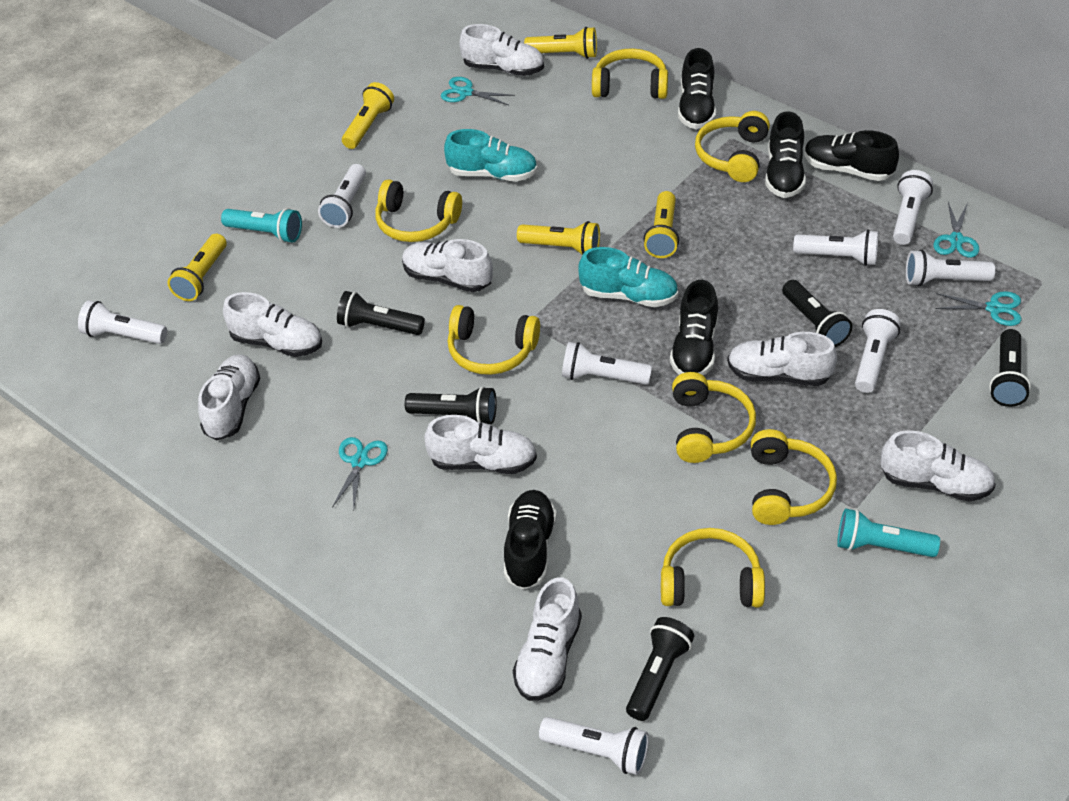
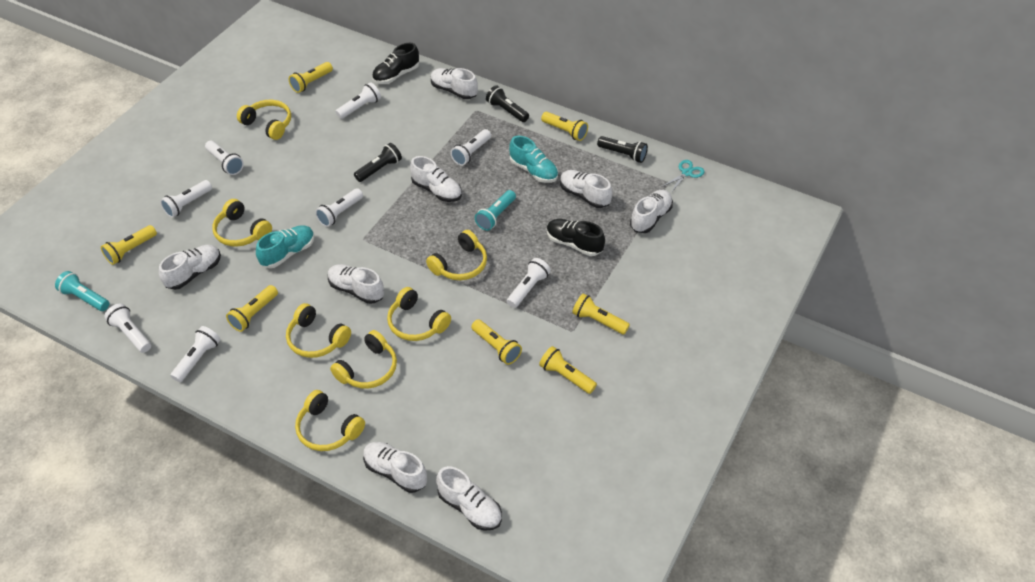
black flashlight: [337,291,425,335] [405,386,497,424] [626,617,694,721] [782,280,853,347] [989,329,1031,407] = 5 -> [354,143,402,182] [486,85,529,122] [597,136,648,163] = 3
black shoe: [504,490,557,590] [670,280,718,375] [678,48,716,129] [765,111,806,198] [804,130,899,181] = 5 -> [372,43,419,84] [547,219,605,256] = 2
turquoise scissors: [332,437,388,510] [441,77,515,105] [933,202,979,258] [935,291,1021,326] = 4 -> [663,160,704,193] = 1
yellow flashlight: [167,234,226,301] [342,82,394,149] [517,221,600,255] [524,27,597,59] [643,191,679,258] = 5 -> [101,225,157,265] [226,285,278,332] [289,62,333,93] [471,319,522,365] [539,346,597,394] [541,112,588,141] [572,293,630,335] = 7

